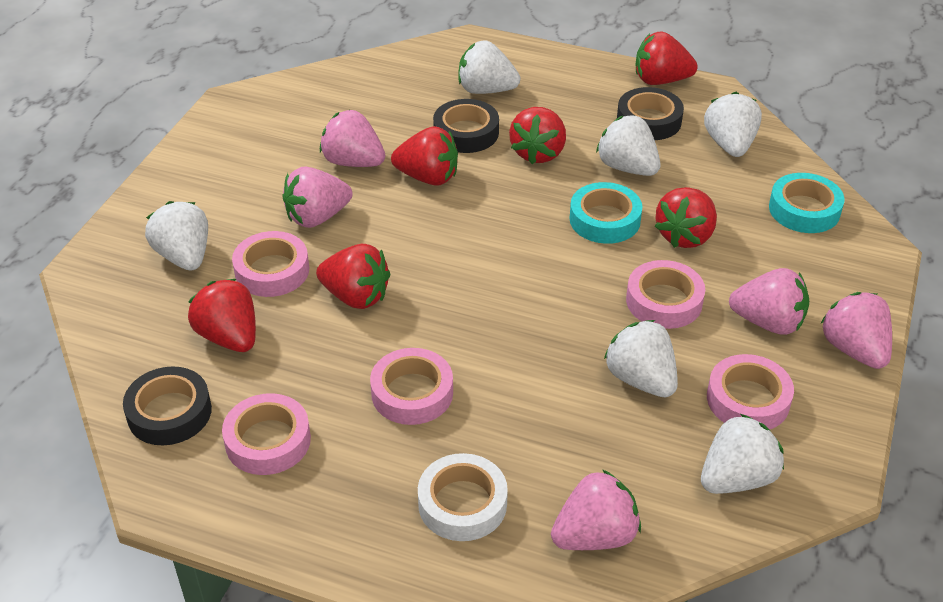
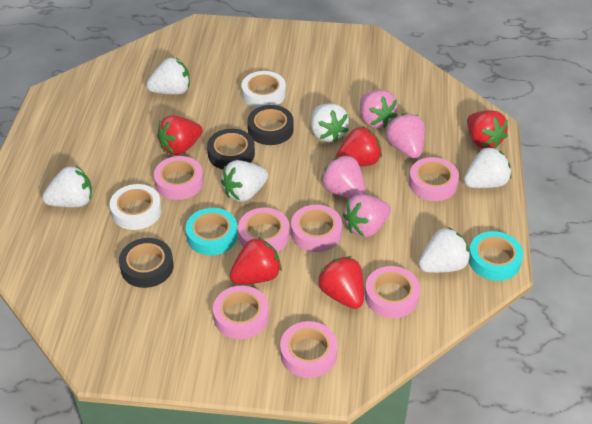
pink strawberry: [283,167,353,228] [320,110,386,167] [551,469,641,550] [729,268,809,335] [821,292,892,369] = 5 -> [321,155,366,199] [343,194,391,237] [360,90,398,128] [386,113,425,158] = 4
pink tape: [222,393,311,475] [232,231,309,297] [370,348,453,425] [626,260,705,329] [707,354,794,430] = 5 -> [154,156,204,200] [213,286,269,339] [238,208,290,252] [280,321,338,378] [291,205,342,252] [365,266,420,318] [409,157,459,201] = 7
red strawberry: [188,279,256,352] [316,244,390,309] [391,126,458,186] [509,107,566,164] [636,31,698,85] [655,187,717,248] = 6 -> [157,115,203,155] [229,237,282,284] [318,256,364,309] [335,126,382,167] [467,110,508,149] = 5
white tape: [418,453,508,541] = 1 -> [110,184,162,230] [241,71,286,108] = 2

